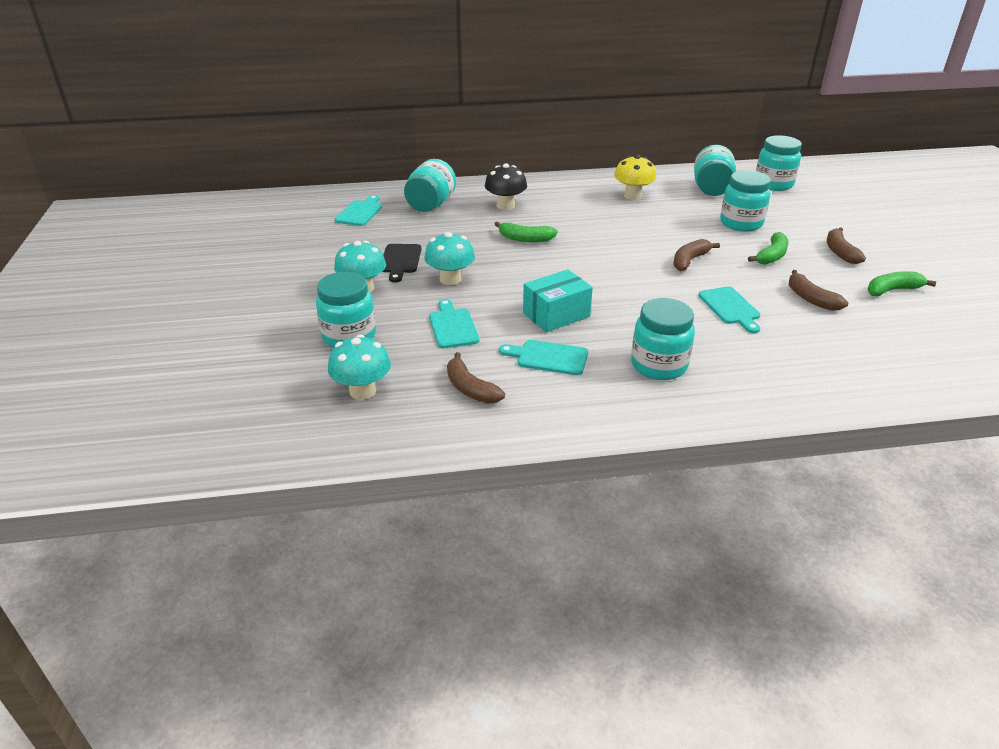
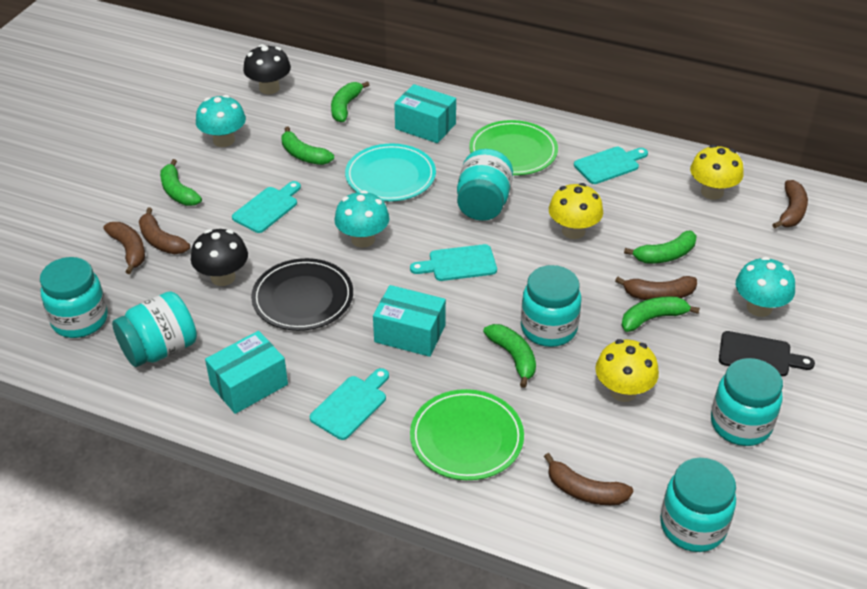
black mushroom: [485,163,527,210] = 1 -> [191,229,248,286] [243,44,291,94] = 2
black plate: none = 0 -> [251,258,353,331] = 1
brown banana: [447,352,505,403] [674,239,720,271] [789,270,848,311] [827,227,866,264] = 4 -> [103,222,145,274] [139,208,190,254] [544,453,633,505] [615,276,697,300] [772,180,808,228] = 5
green banana: [495,221,558,242] [748,232,788,265] [868,271,936,296] = 3 -> [160,159,202,206] [281,127,334,165] [331,81,369,123] [483,324,536,388] [621,296,700,332] [624,231,697,264] = 6
green plate: none = 0 -> [410,389,524,480] [469,120,558,175] = 2
turquoise box: [523,269,593,332] = 1 -> [205,331,288,414] [373,285,446,357] [394,84,456,143] = 3
turquoise plate: none = 0 -> [345,144,436,201] = 1
yellow mushroom: [614,154,656,200] = 1 -> [549,183,603,239] [595,339,659,402] [690,145,744,200] = 3

